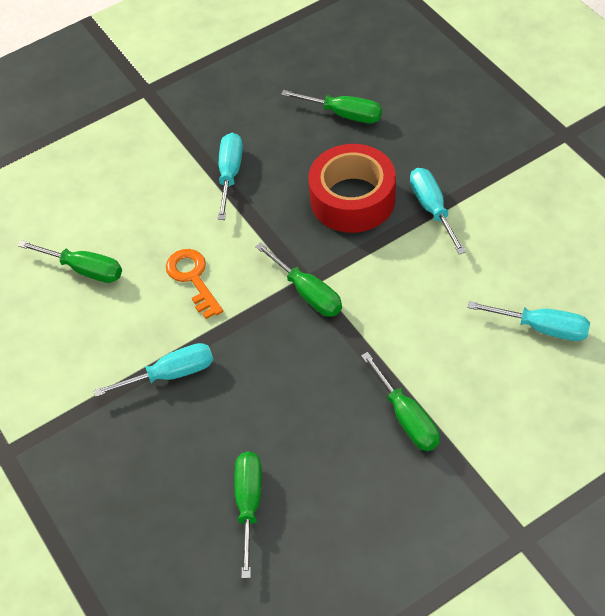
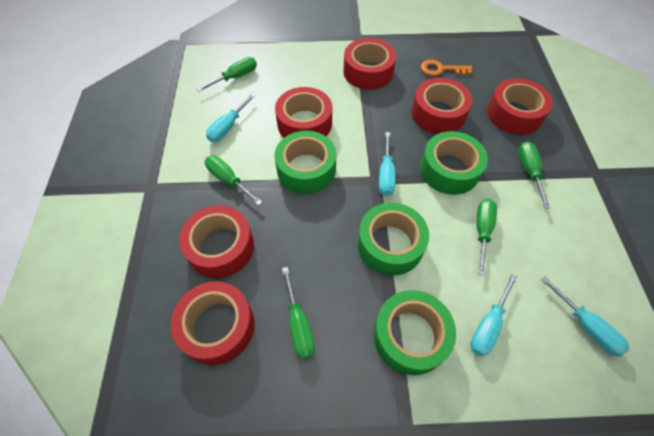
green tape: none = 0 -> [274,131,336,194] [358,203,429,275] [373,290,456,375] [420,131,488,195] = 4
red tape: [308,144,396,233] = 1 -> [171,281,255,365] [179,205,254,278] [275,87,332,137] [343,38,396,90] [411,78,473,134] [487,78,553,135] = 6

